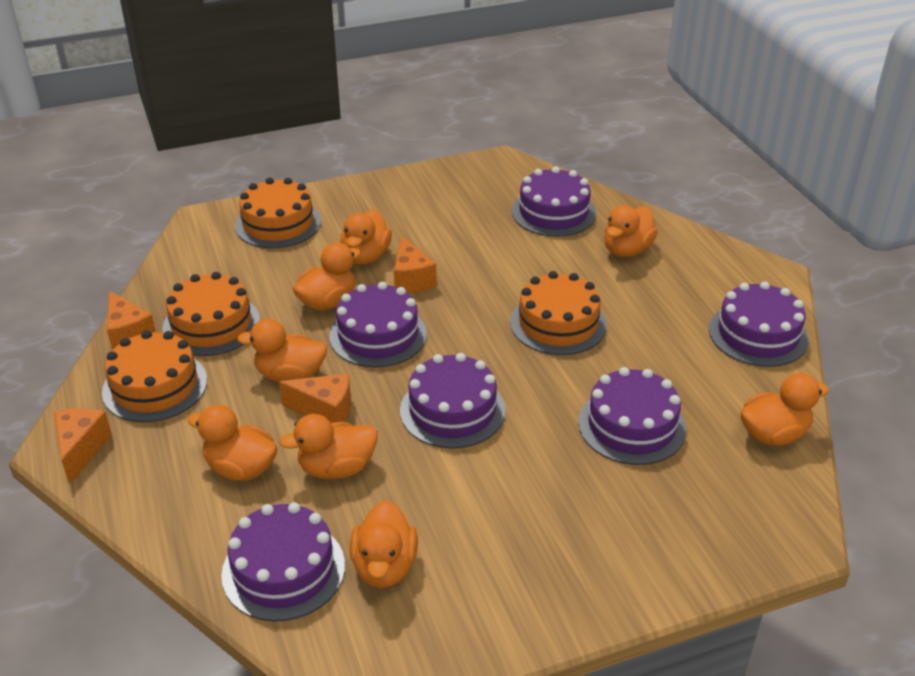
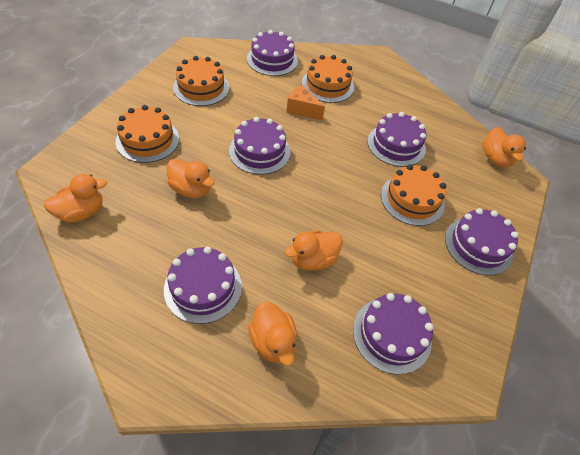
orange cheese: [54,408,112,485] [107,291,156,350] [279,373,351,423] [394,236,437,293] = 4 -> [287,85,325,120] = 1
orange duck: [188,405,277,481] [237,319,327,382] [280,414,378,479] [293,243,361,310] [341,209,392,264] [350,500,418,588] [604,205,658,257] [740,373,829,446] = 8 -> [43,174,107,222] [167,159,215,198] [248,302,297,366] [285,230,343,271] [483,127,526,167] = 5

